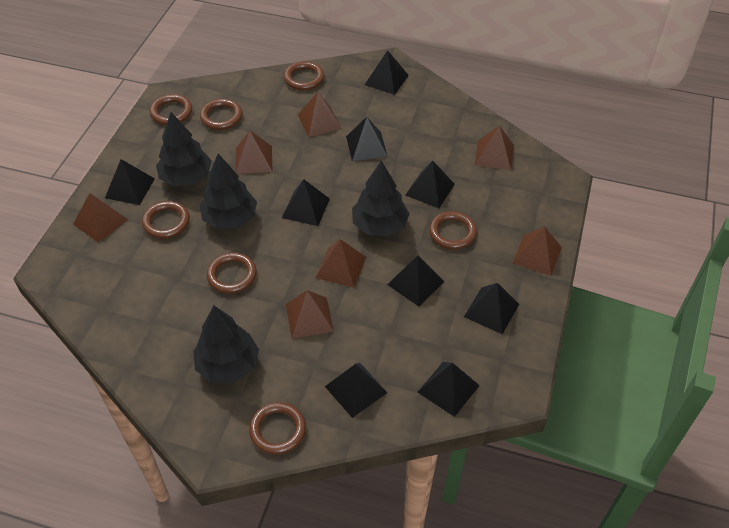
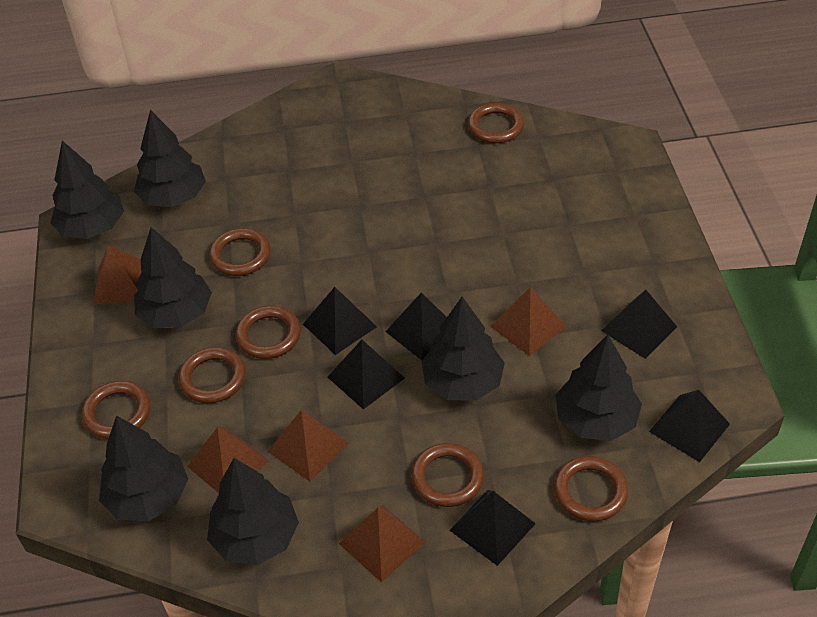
black pyramid: [105,159,155,205] [282,179,330,226] [325,363,387,418] [346,117,388,161] [365,50,409,95] [387,255,445,307] [405,160,455,208] [418,362,480,417] [464,283,519,334] = 9 -> [303,287,377,355] [328,340,405,409] [385,292,447,360] [449,490,536,566] [601,290,677,359] [649,390,730,462] = 6
black tree: [156,112,212,186] [193,306,259,383] [199,154,257,229] [352,161,410,237] = 4 -> [50,141,124,239] [99,416,188,521] [134,110,206,207] [134,227,212,328] [207,458,299,565] [421,297,505,401] [555,334,642,441] = 7
brown pyramid: [73,193,128,243] [236,130,272,174] [286,290,334,339] [298,92,342,137] [316,239,366,288] [475,125,514,170] [512,227,562,276] = 7 -> [93,245,142,305] [187,427,269,493] [267,410,348,482] [339,505,425,583] [490,287,566,356] = 5

